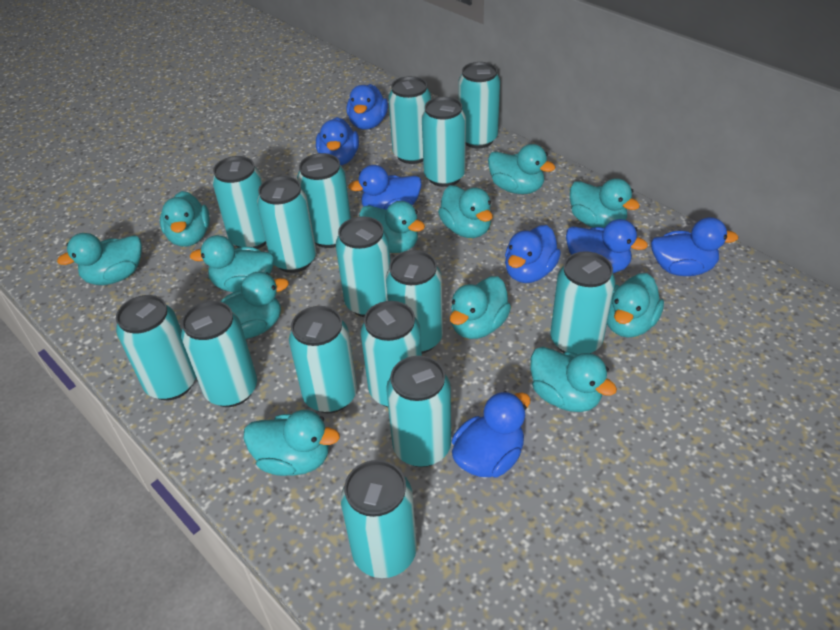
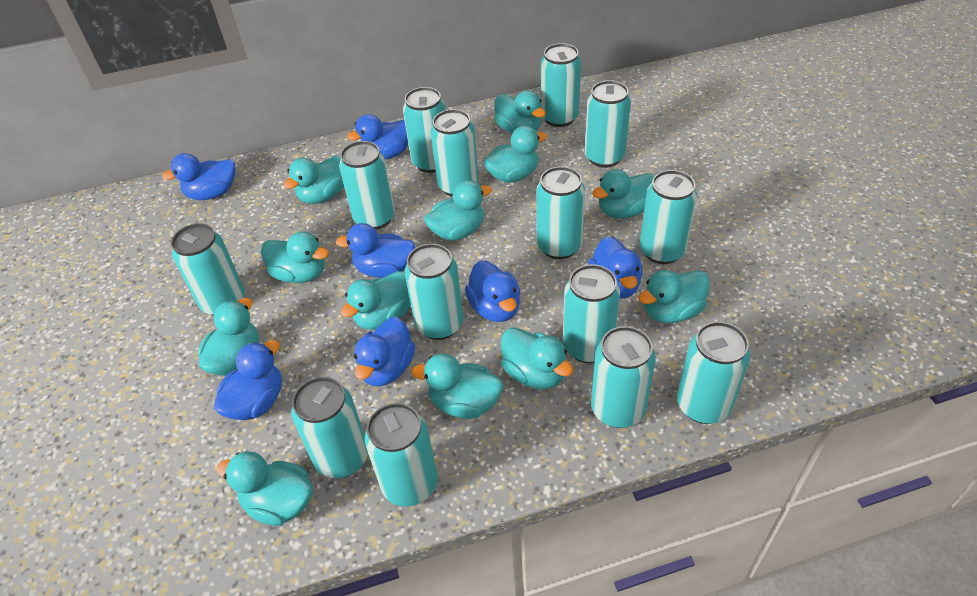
turquoise can: [116,295,196,400] [181,301,257,407] [212,156,266,249] [257,176,316,273] [289,306,357,413] [297,153,351,248] [336,216,390,317] [341,460,417,578] [361,301,422,407] [386,250,443,354] [386,356,451,467] [389,76,431,164] [422,97,466,187] [459,62,500,148] [550,251,615,354] = 15 -> [171,223,245,316] [291,377,368,478] [339,141,395,230] [365,403,438,507] [403,87,446,173] [404,244,463,340] [430,109,479,197] [536,166,585,259] [541,43,581,127] [563,264,620,363] [585,80,631,168] [591,326,656,428] [640,170,697,264] [677,322,750,424] = 14

